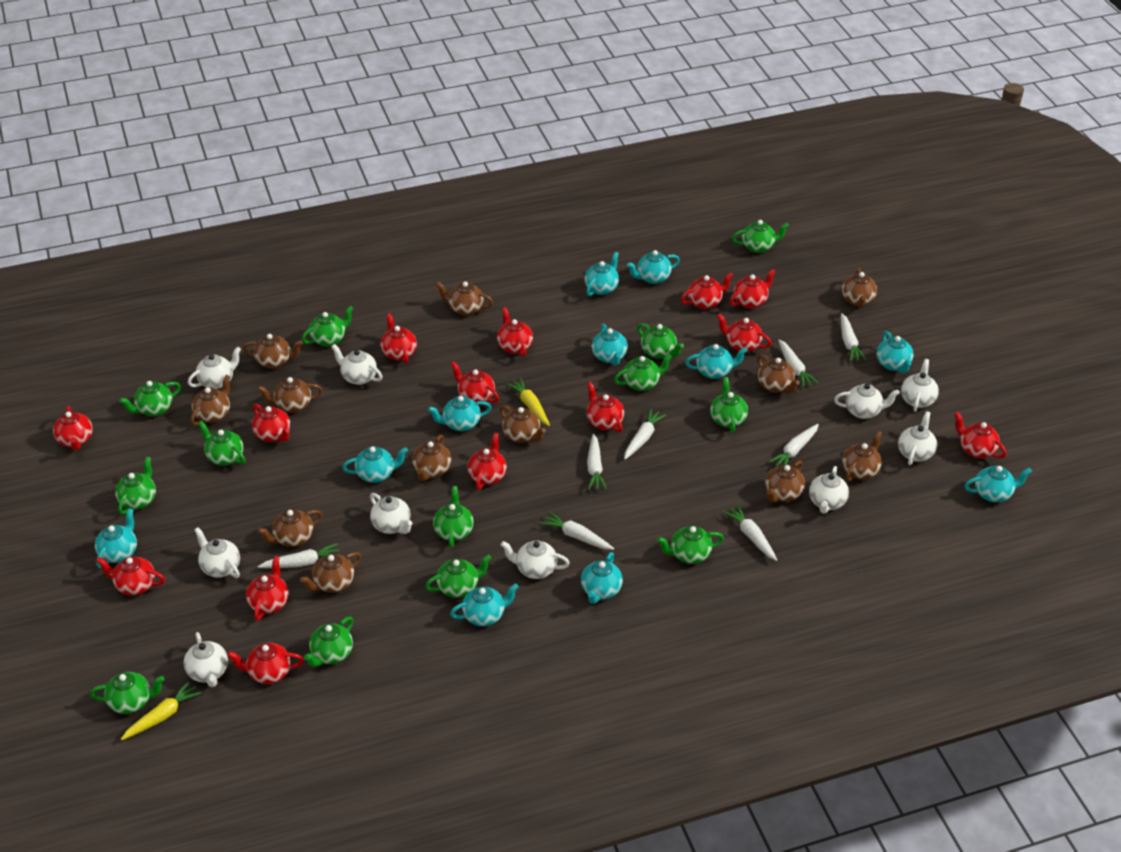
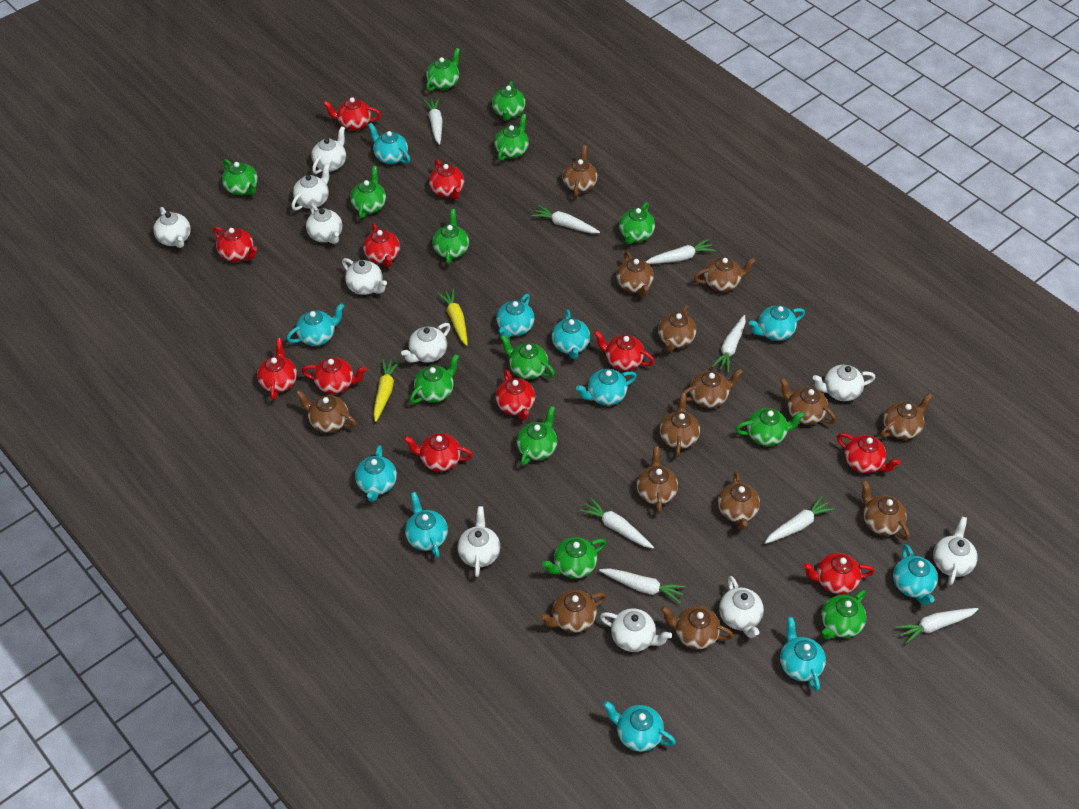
brown teapot: [191,375,230,425] [243,334,303,368] [257,377,323,412] [257,509,322,547] [300,552,361,593] [412,435,451,481] [436,281,493,316] [499,405,546,443] [757,354,800,393] [765,460,805,503] [842,268,877,308] [842,431,882,481] = 12 -> [295,390,356,433] [539,590,607,633] [562,145,597,197] [616,251,654,297] [636,446,678,514] [658,305,696,352] [660,393,700,457] [660,606,734,649] [682,369,743,408] [694,257,756,292] [718,472,760,530] [780,377,836,425] [861,480,910,540] [880,393,933,440] = 14
red teapot: [53,405,93,450] [96,556,165,595] [227,643,304,684] [246,556,289,621] [252,404,290,442] [381,313,417,363] [451,362,499,403] [468,433,507,490] [497,307,533,357] [587,382,624,433] [681,272,733,309] [717,313,772,352] [730,269,776,308] [954,412,1007,459] = 14 -> [213,227,257,262] [257,338,297,400] [302,357,367,394] [323,97,381,130] [363,223,400,267] [404,433,473,472] [429,159,464,199] [496,369,535,420] [594,330,655,371] [803,553,875,595] [837,433,901,473] = 11
white teapot: [184,632,228,687] [188,347,241,389] [194,527,240,578] [331,344,383,385] [370,493,413,534] [501,540,570,579] [809,466,849,514] [834,383,900,419] [898,411,937,465] [901,359,939,412] = 10 -> [153,207,191,248] [292,163,330,211] [306,204,342,244] [311,126,346,174] [342,258,387,295] [401,323,451,363] [457,506,500,577] [600,608,672,652] [719,576,764,638] [813,365,875,401] [933,517,978,585] = 11

